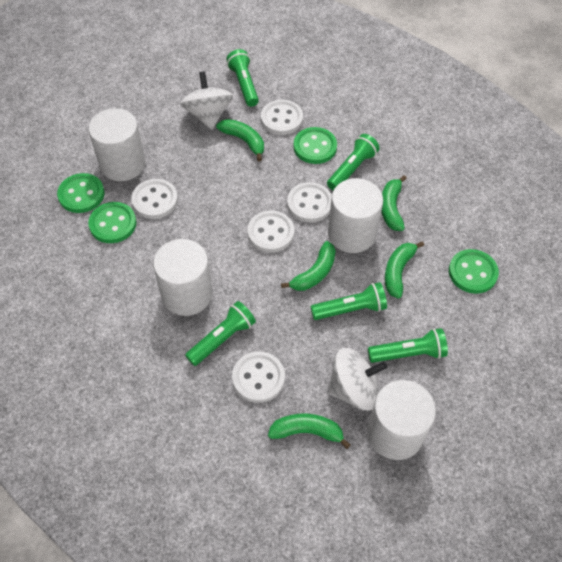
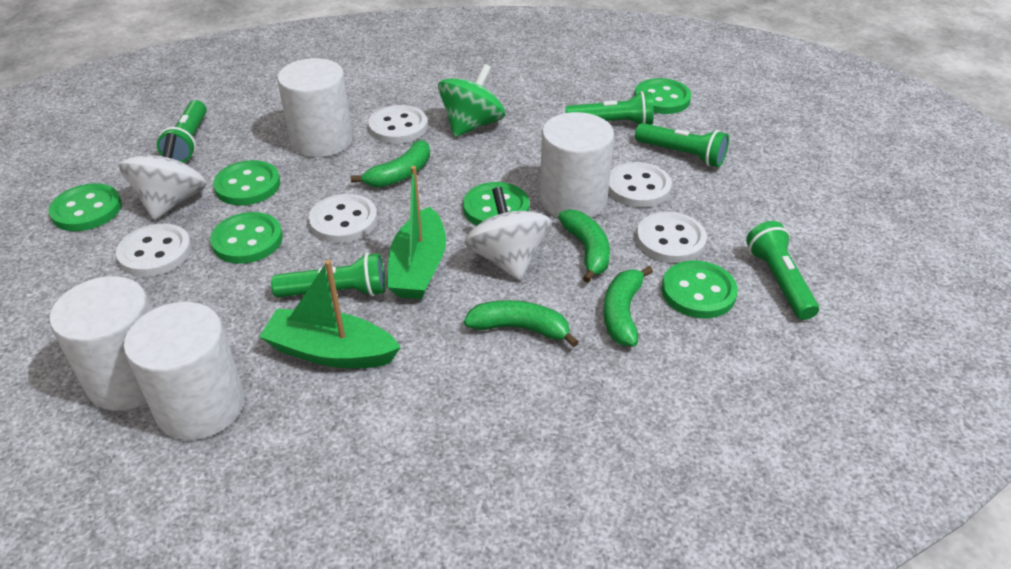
green banana: [216,119,264,161] [268,414,350,449] [281,241,336,291] [381,175,407,231] [385,241,424,298] = 5 -> [351,140,430,187] [464,300,579,347] [558,209,610,283] [603,266,653,346] = 4
green boat: none = 0 -> [259,260,401,368] [387,166,446,299] = 2
green button: [57,173,104,213] [88,202,136,243] [293,127,337,164] [449,249,499,294] = 4 -> [48,183,122,231] [210,212,283,264] [213,160,280,205] [463,182,529,226] [634,78,691,114] [662,261,738,318] = 6
green spinning top: none = 0 -> [438,64,505,137] = 1

